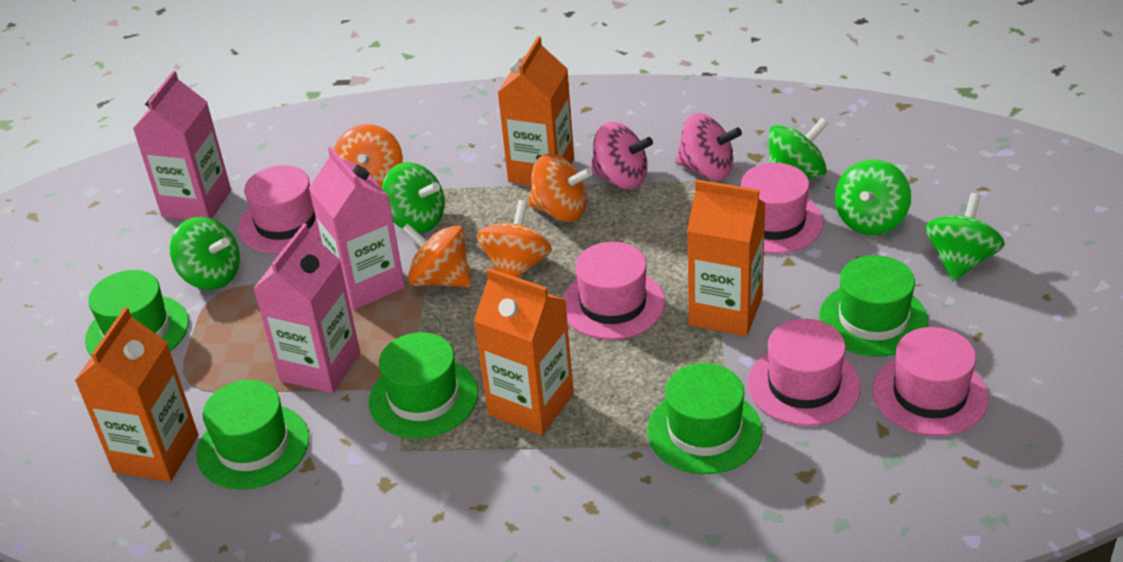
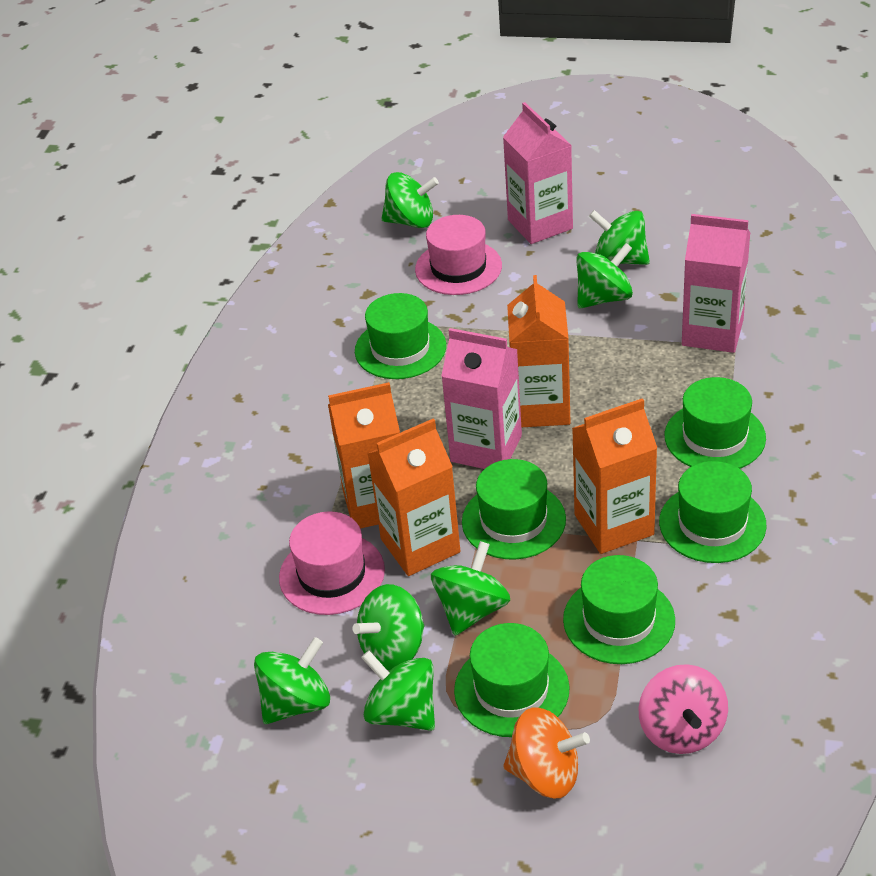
green hat: [85,270,189,356] [196,380,309,490] [369,332,478,438] [647,363,763,474] [819,255,928,357] = 5 -> [355,293,446,379] [454,623,570,737] [462,459,566,560] [563,555,675,664] [659,461,766,563] [665,377,766,469] = 6
green spinning top: [170,217,240,290] [382,162,445,233] [769,118,828,178] [835,159,911,235] [925,193,1005,281] = 5 -> [254,637,330,724] [352,584,425,670] [361,651,435,731] [381,172,439,228] [431,541,510,636] [576,243,633,308] [589,210,650,265] = 7
orange spinning top: [334,124,403,188] [402,223,471,288] [477,200,552,278] [528,154,593,222] = 4 -> [503,707,590,798] = 1
pink hat: [238,165,320,253] [562,242,665,340] [741,163,824,254] [748,319,861,426] [872,327,989,436] = 5 -> [279,512,385,615] [415,215,502,295] = 2
pink spinning top: [590,122,653,189] [675,113,742,180] = 2 -> [638,664,728,754] = 1

